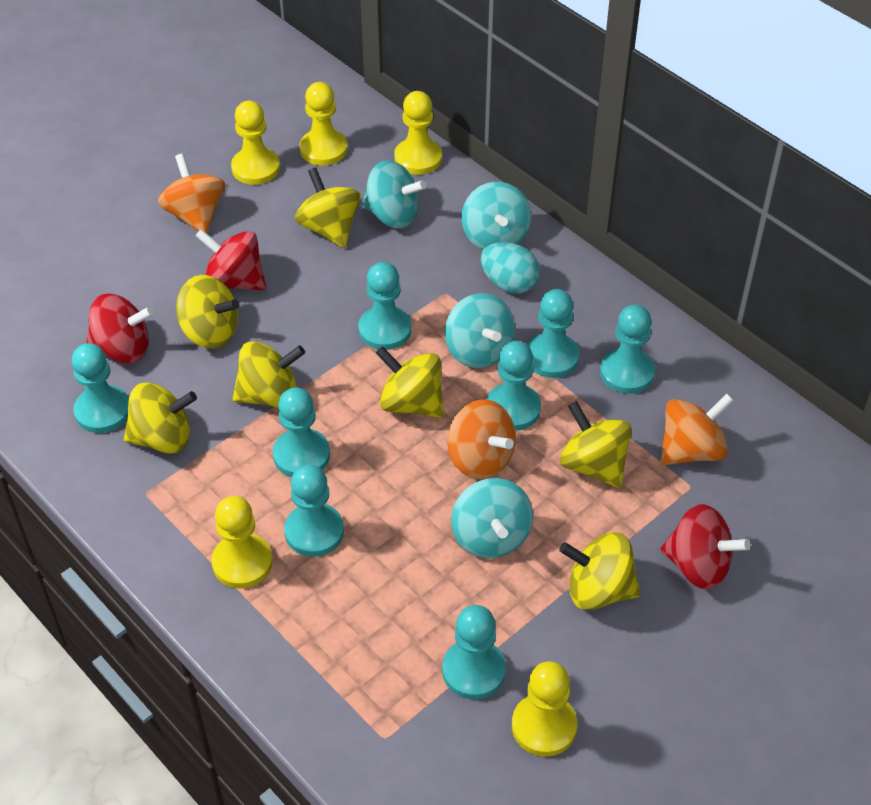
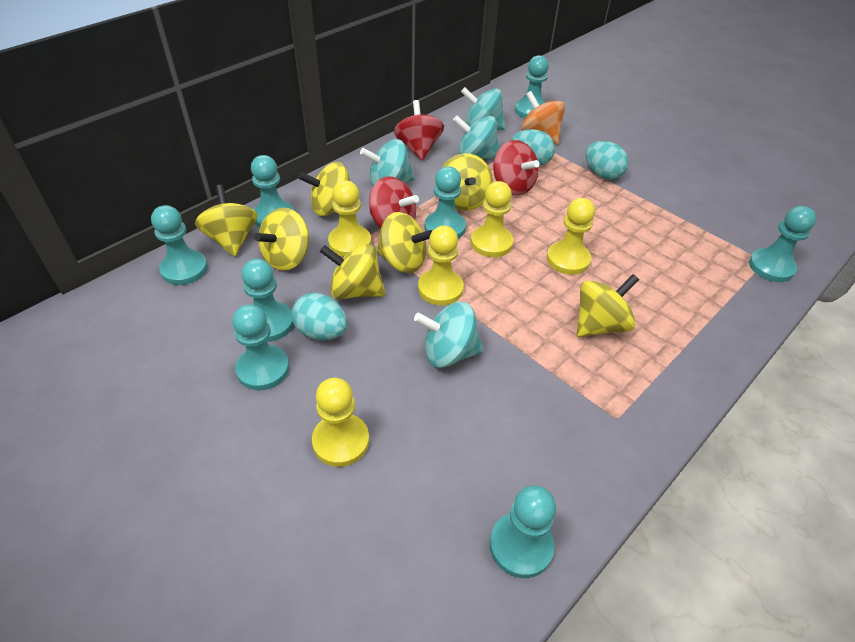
orange spinning top: [158,153,225,233] [447,400,516,479] [660,394,734,465] = 3 -> [521,91,565,145] = 1
turquoise egg: [481,242,540,294] = 1 -> [291,293,348,340] [511,129,555,166] [586,141,629,180] = 3

